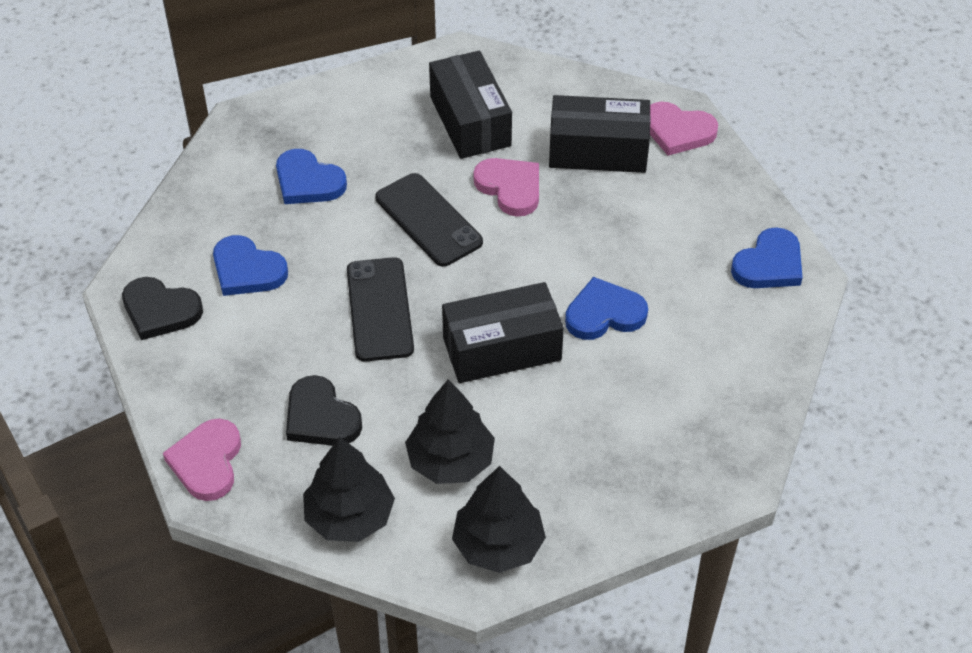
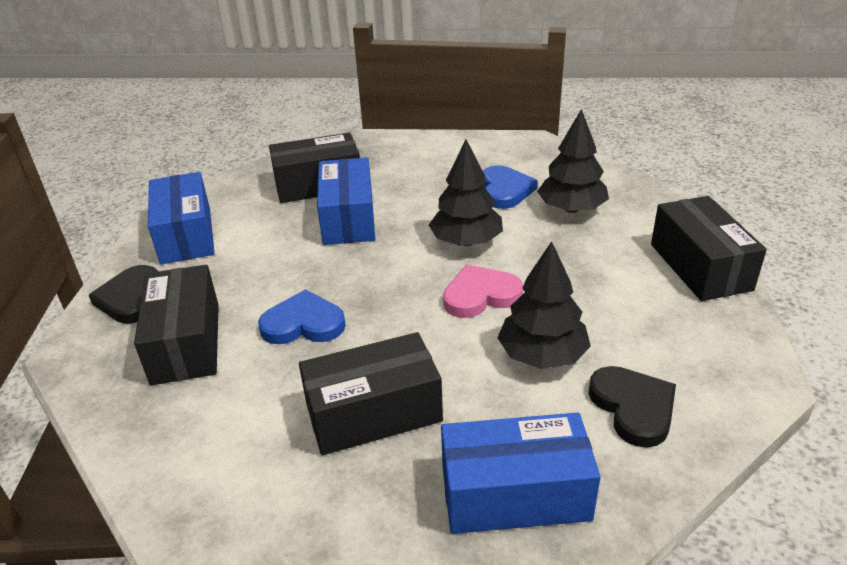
black box: [429,51,512,159] [442,282,564,383] [549,95,651,173] = 3 -> [134,265,219,385] [269,133,360,203] [299,332,443,455] [651,196,767,301] = 4
black phone: [347,257,414,362] [375,173,483,267] = 2 -> none = 0
blue box: none = 0 -> [148,172,215,265] [317,158,375,245] [441,412,601,534] = 3
blue heart: [213,235,288,296] [276,149,347,204] [565,277,648,340] [731,227,803,288] = 4 -> [258,289,346,344] [483,165,538,209] = 2
pink heart: [163,419,241,501] [474,158,539,217] [650,102,718,156] = 3 -> [443,264,523,318] = 1

